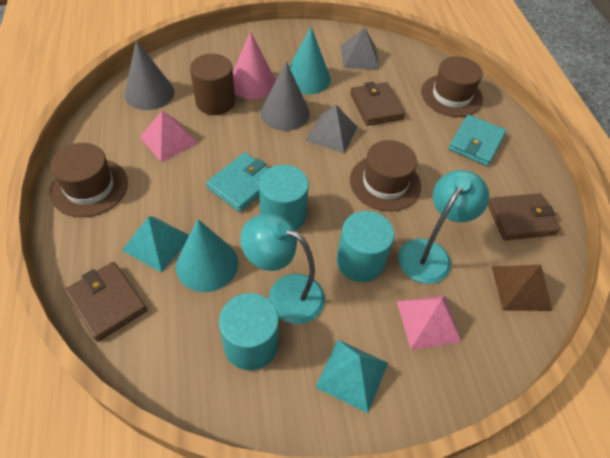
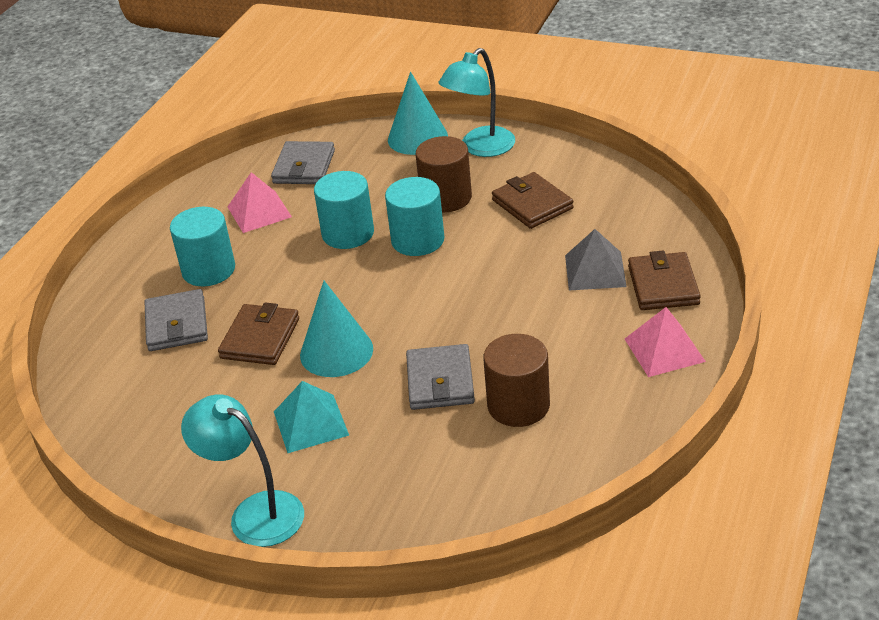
brown cylinder: [190,54,235,115] = 1 -> [415,136,472,212] [483,334,550,427] = 2
brown hat: [50,143,128,217] [350,140,421,211] [421,56,483,117] = 3 -> none = 0
brown pyramid: [491,265,552,311] = 1 -> none = 0
grey cone: [124,40,174,110] [260,61,310,131] = 2 -> none = 0
grey pyramid: [306,105,358,153] [341,28,380,69] = 2 -> [565,229,627,290] = 1
grey wallet: none = 0 -> [145,289,208,351] [271,141,335,184] [406,344,475,410] = 3
pink cone: [233,31,276,100] = 1 -> none = 0
turquoise pyramid: [122,216,189,273] [315,340,388,413] = 2 -> [274,381,349,453] = 1
turquoise wallet: [206,153,269,212] [448,114,506,166] = 2 -> none = 0

